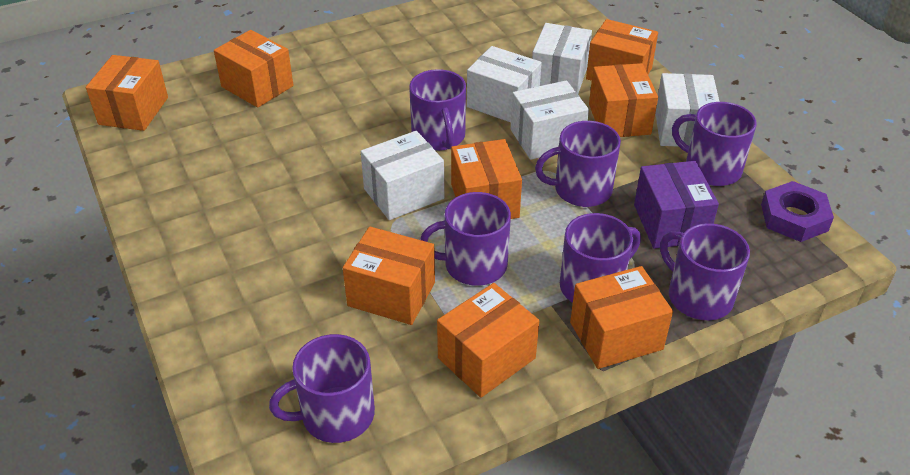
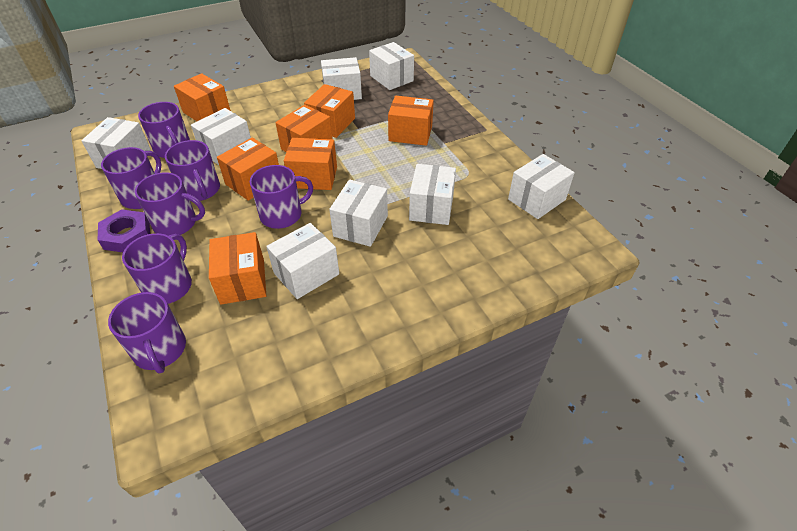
orange box: [86,55,168,131] [214,30,294,108] [343,227,435,325] [437,283,539,398] [451,139,522,219] [570,266,673,369] [586,19,658,81] [589,63,658,137] = 8 -> [174,73,231,121] [209,232,266,305] [217,138,279,201] [276,105,333,152] [284,138,337,190] [304,84,355,138] [388,96,434,146] = 7
purple box: [634,161,719,249] = 1 -> none = 0
white box: [361,131,444,220] [467,46,542,122] [511,80,589,160] [532,23,592,93] [655,73,720,147] = 5 -> [81,117,151,169] [191,108,251,165] [266,223,339,299] [321,57,362,100] [329,180,388,247] [369,42,414,90] [409,164,456,225] [508,154,575,219] = 8

